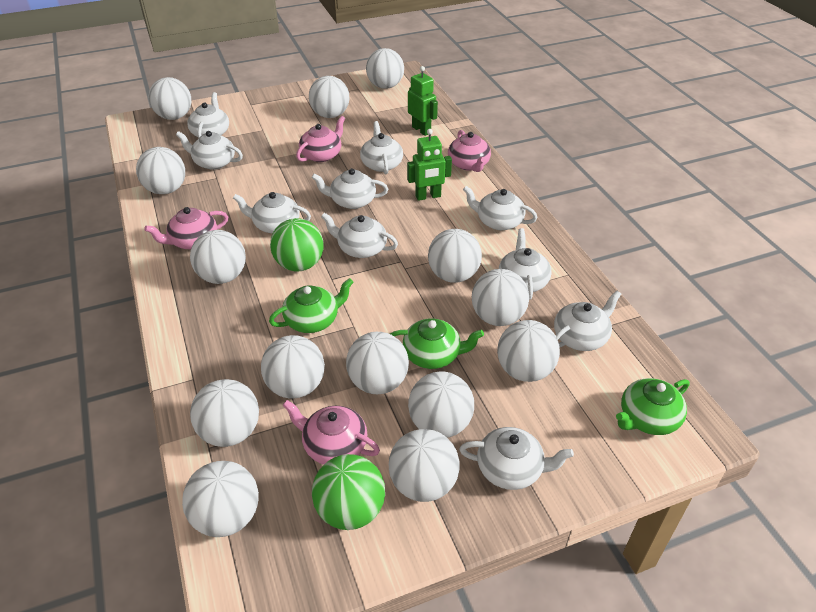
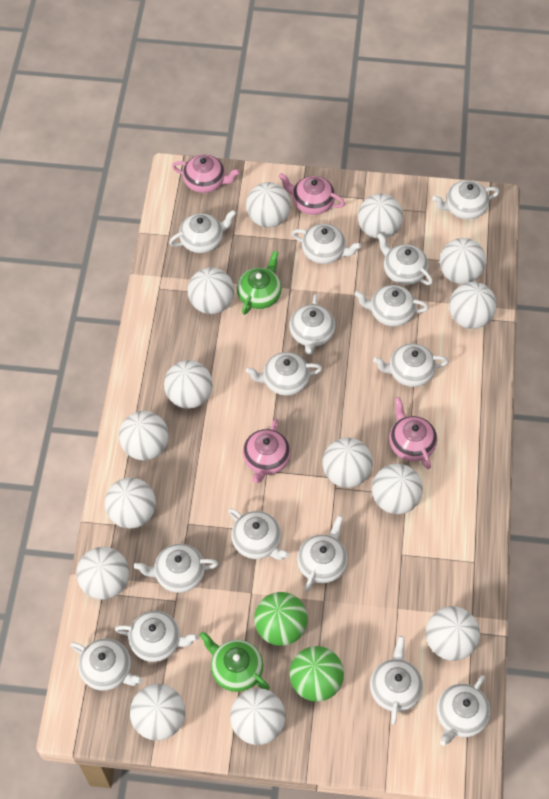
green robot: [407,129,452,201] [408,66,438,136] = 2 -> none = 0
green teapot: [269,278,354,333] [390,318,484,369] [616,378,690,435] = 3 -> [200,632,270,692] [237,251,282,315] = 2
white teapot: [176,131,243,170] [187,92,229,138] [233,192,311,233] [312,168,388,209] [321,213,398,258] [360,121,403,174] [459,427,574,490] [463,186,537,230] [499,228,551,300] [554,291,621,351] = 10 -> [70,639,143,691] [115,611,198,662] [134,544,218,593] [169,210,236,253] [228,508,289,560] [246,352,322,395] [289,294,335,355] [292,224,362,264] [297,515,348,592] [354,285,429,326] [370,636,423,725] [373,344,449,387] [377,233,433,285] [433,180,500,219] [437,675,490,746] = 15

